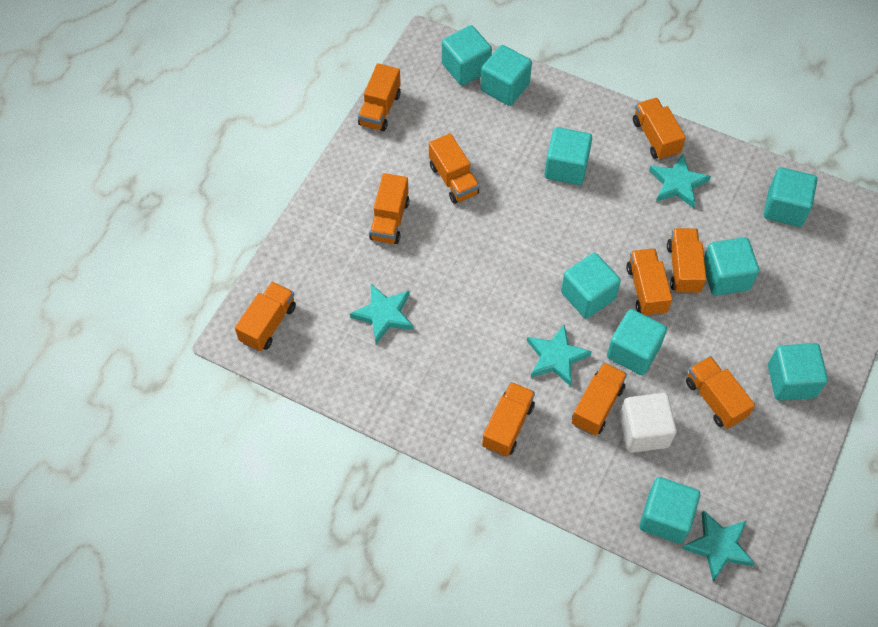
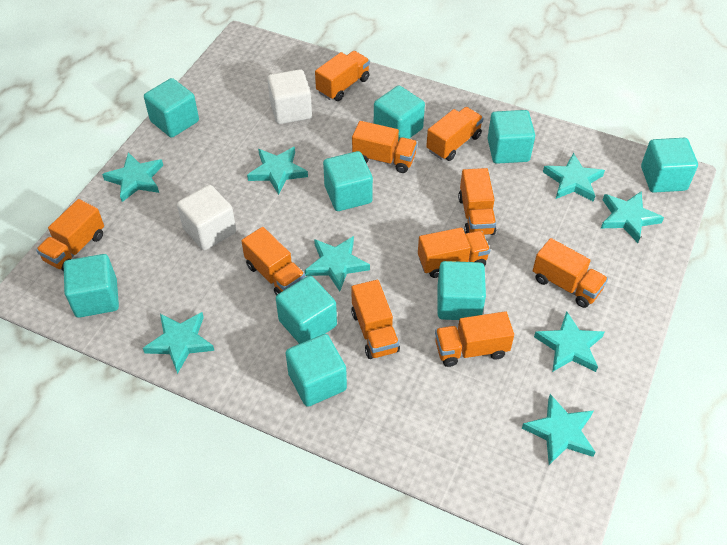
turquoise star: [350,284,413,344] [527,324,592,386] [649,154,711,208] [682,510,755,582] = 4 -> [102,152,163,202] [143,312,214,374] [247,147,308,195] [305,236,370,292] [522,394,596,465] [534,311,604,372] [543,153,605,202] [601,191,664,243] = 8
white cube: [619,393,677,453] = 1 -> [177,185,236,250] [267,69,312,124] = 2

